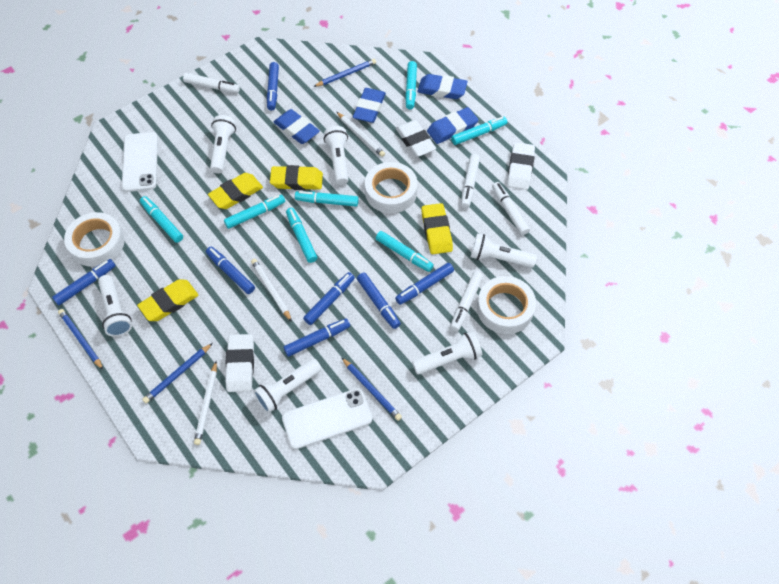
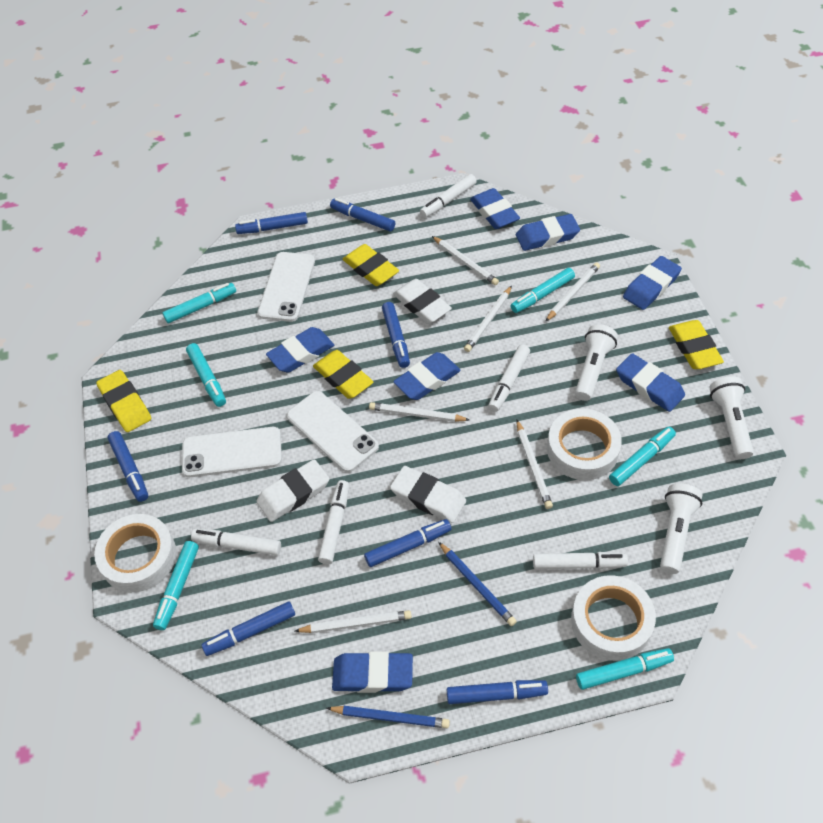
blue eraser: [274,109,320,144] [353,88,386,123] [417,74,468,99] [427,107,478,144] = 4 -> [266,327,334,373] [332,651,413,693] [393,352,461,400] [470,188,520,229] [516,214,580,251] [616,353,685,412] [623,256,682,310] = 7
blue pencil: [58,309,103,370] [142,343,213,403] [313,59,376,87] [341,357,402,421] = 4 -> [326,706,450,728] [438,542,517,626] = 2
turquoise marker: [140,196,183,243] [224,194,285,229] [286,208,317,263] [295,191,359,207] [376,231,434,272] [405,61,417,109] [451,117,507,145] = 7 -> [153,541,199,630] [163,283,236,323] [186,343,226,407] [511,268,575,313] [576,648,674,690] [609,427,676,486] = 6
white flashlight: [98,275,132,337] [210,115,236,174] [253,359,322,413] [324,126,348,185] [412,331,482,375] [471,234,537,268] = 6 -> [575,324,618,401] [660,484,703,574] [709,376,754,459] = 3
white marker: [183,73,240,93] [450,271,483,331] [461,154,480,208] [492,182,530,235] = 4 -> [191,529,281,556] [318,480,349,565] [420,174,477,218] [488,344,530,412] [533,552,628,569] = 5
white pencil: [194,361,217,445] [251,259,292,322] [337,112,385,157] = 3 -> [295,610,412,633] [369,402,470,422] [432,236,499,285] [464,286,512,352] [517,420,553,509] [545,263,600,322] = 6
white phone: [122,132,158,192] [282,388,372,449] = 2 -> [182,427,282,477] [258,252,315,322] [287,391,379,472] = 3

